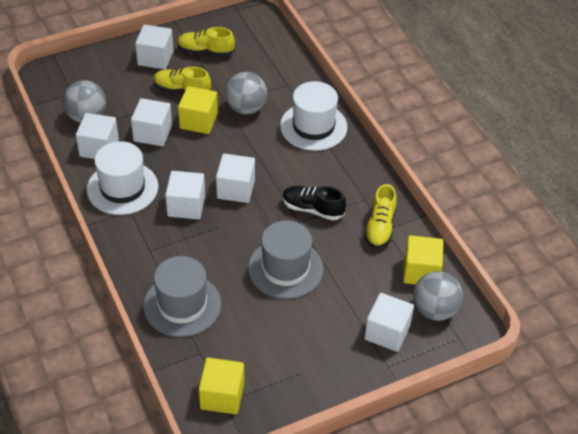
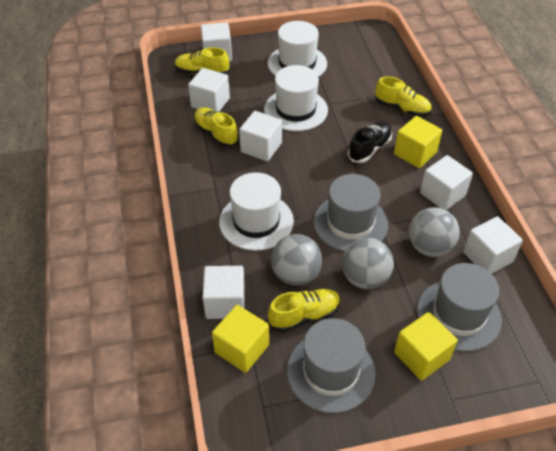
grey hat: [143,256,221,337] [248,220,324,299] = 2 -> [287,318,376,413] [313,174,388,252] [417,263,502,351] = 3
white hat: [87,141,158,215] [280,81,347,151] = 2 -> [219,172,294,251] [264,65,328,131] [268,21,327,77] = 3
yellow shoe: [154,67,211,94] [177,27,235,56] [364,184,397,248] = 3 -> [175,47,230,74] [194,107,239,147] [268,289,340,332] [375,76,432,116] = 4

